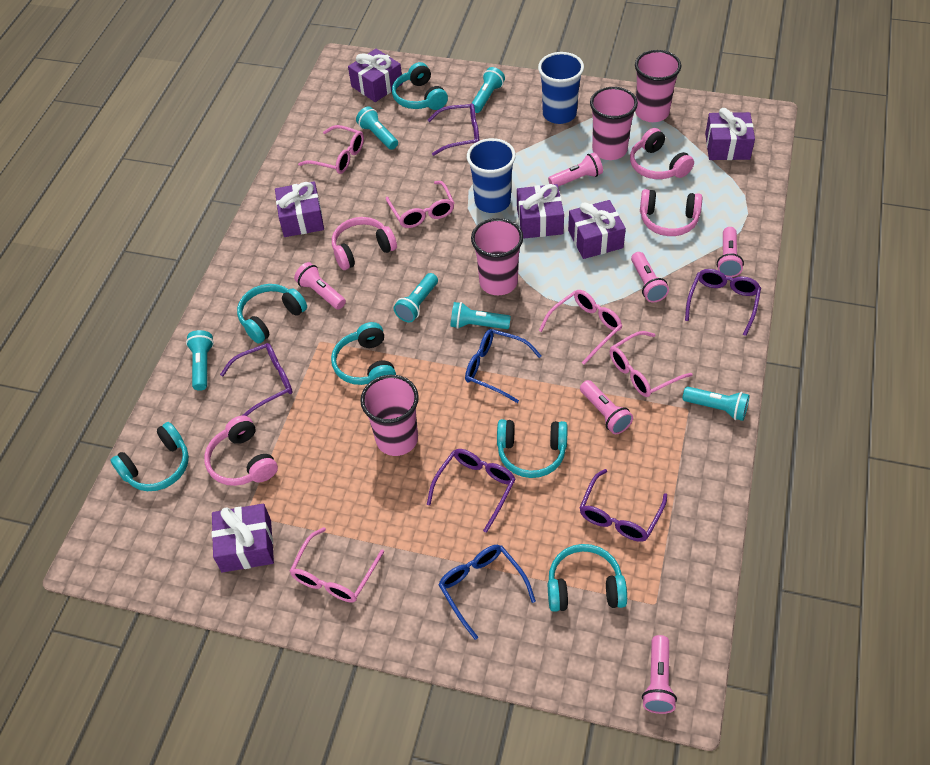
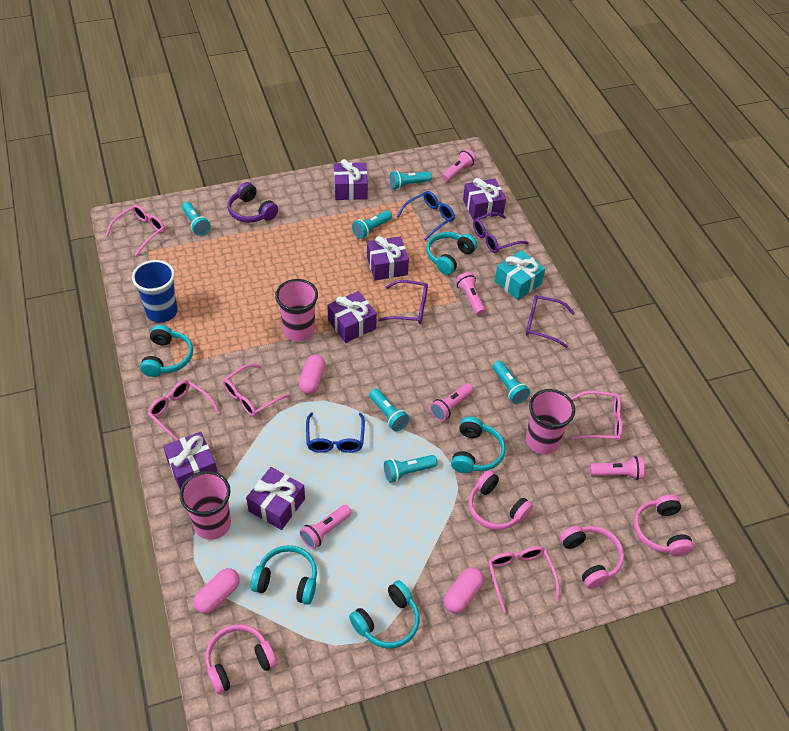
blue cup: [467,138,516,213] [538,52,584,124] = 2 -> [132,260,178,322] = 1
pink capsule: none = 0 -> [193,568,240,614] [299,354,325,394] [444,567,484,613] = 3
pink cup: [360,375,419,456] [471,218,523,295] [590,87,638,160] [635,50,681,122] = 4 -> [180,471,231,540] [275,279,318,342] [526,389,575,454] = 3
pink flashlight: [294,262,346,310] [548,152,603,187] [580,380,633,434] [631,252,669,302] [642,635,677,714] [717,227,744,277] = 6 -> [300,505,352,549] [430,383,473,421] [442,149,476,182] [456,272,486,316] [590,456,645,480] = 5
purple glasses: [220,343,293,416] [427,449,516,533] [428,103,479,156] [579,469,667,542] [685,269,761,336] = 5 -> [378,280,428,324] [473,212,529,253] [526,295,575,348] = 3
purple headphones: none = 0 -> [228,182,278,223] = 1
turquoise gift: none = 0 -> [495,250,545,300] = 1
turquoise headphones: [111,422,189,491] [237,284,307,344] [331,322,396,385] [392,62,448,110] [497,419,568,478] [548,544,627,612] = 6 -> [140,325,193,377] [250,545,317,605] [349,580,420,648] [426,232,478,275] [451,417,505,473] = 5

